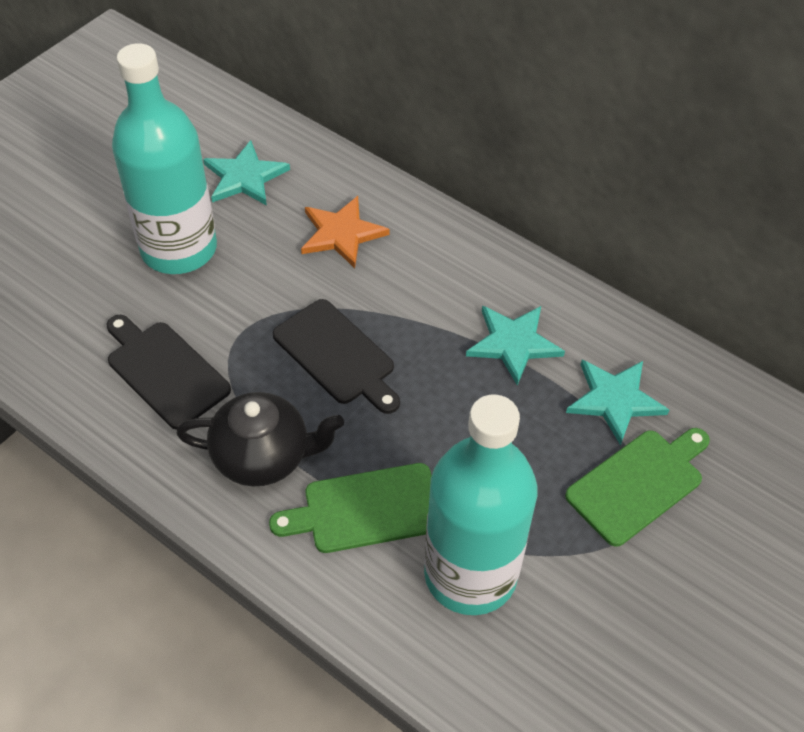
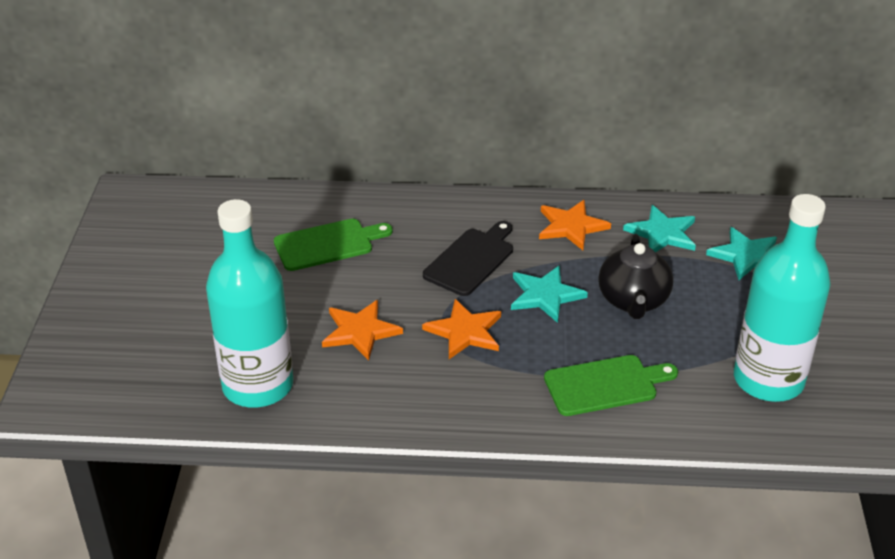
black cutting board: [107,315,231,430] [273,299,400,414] = 2 -> [423,221,513,296] = 1
orange star: [301,196,390,268] = 1 -> [322,300,403,360] [422,299,501,359] [539,200,611,250] = 3

